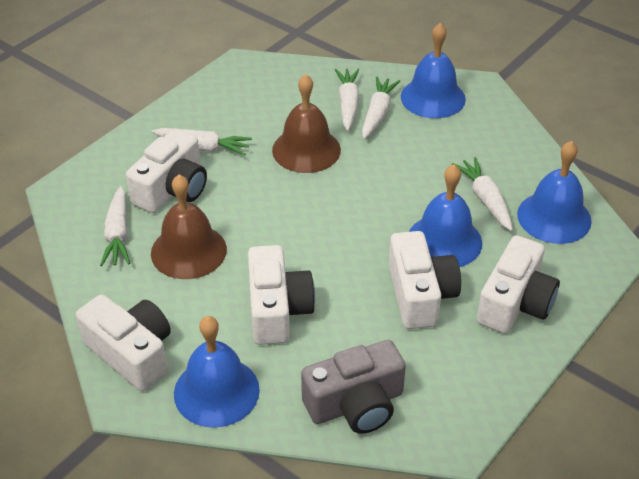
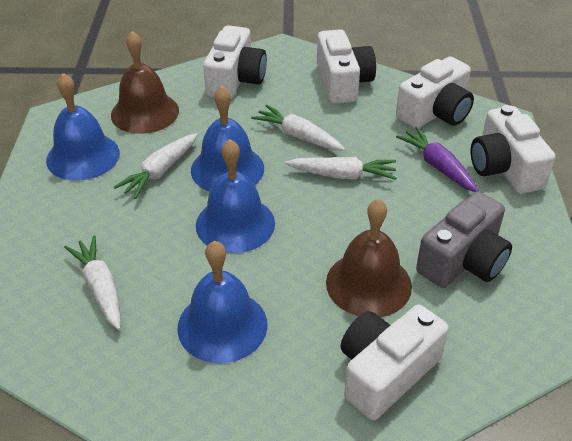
purple carrot: none = 0 -> [396,127,479,192] = 1
white carrot: [100,186,130,266] [151,128,252,156] [335,69,359,131] [362,76,400,139] [452,157,513,231] = 5 -> [64,236,121,330] [114,133,198,199] [251,105,345,151] [285,157,396,180] = 4

